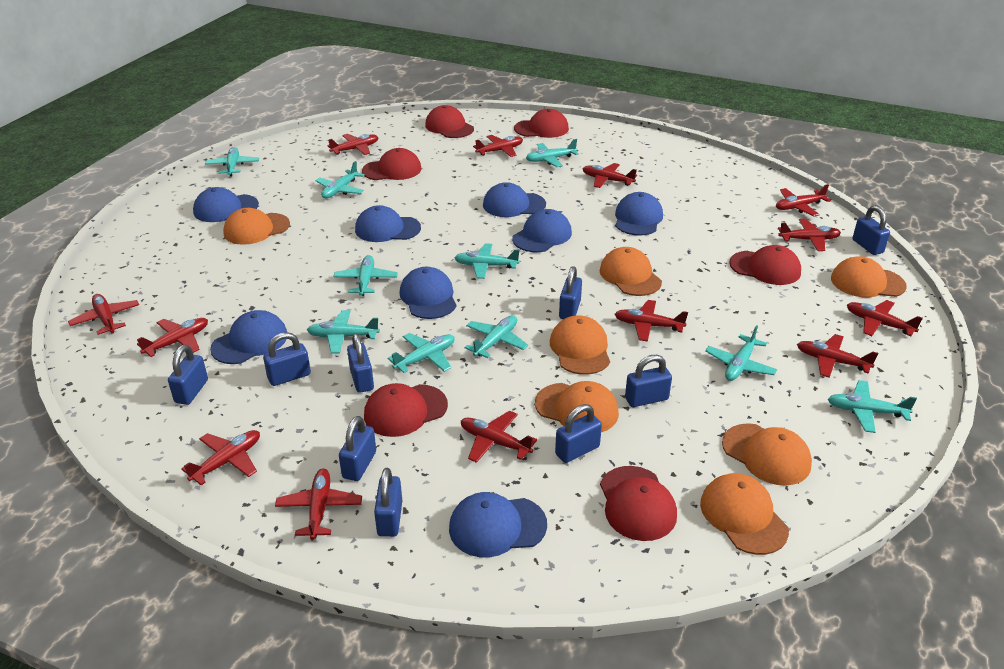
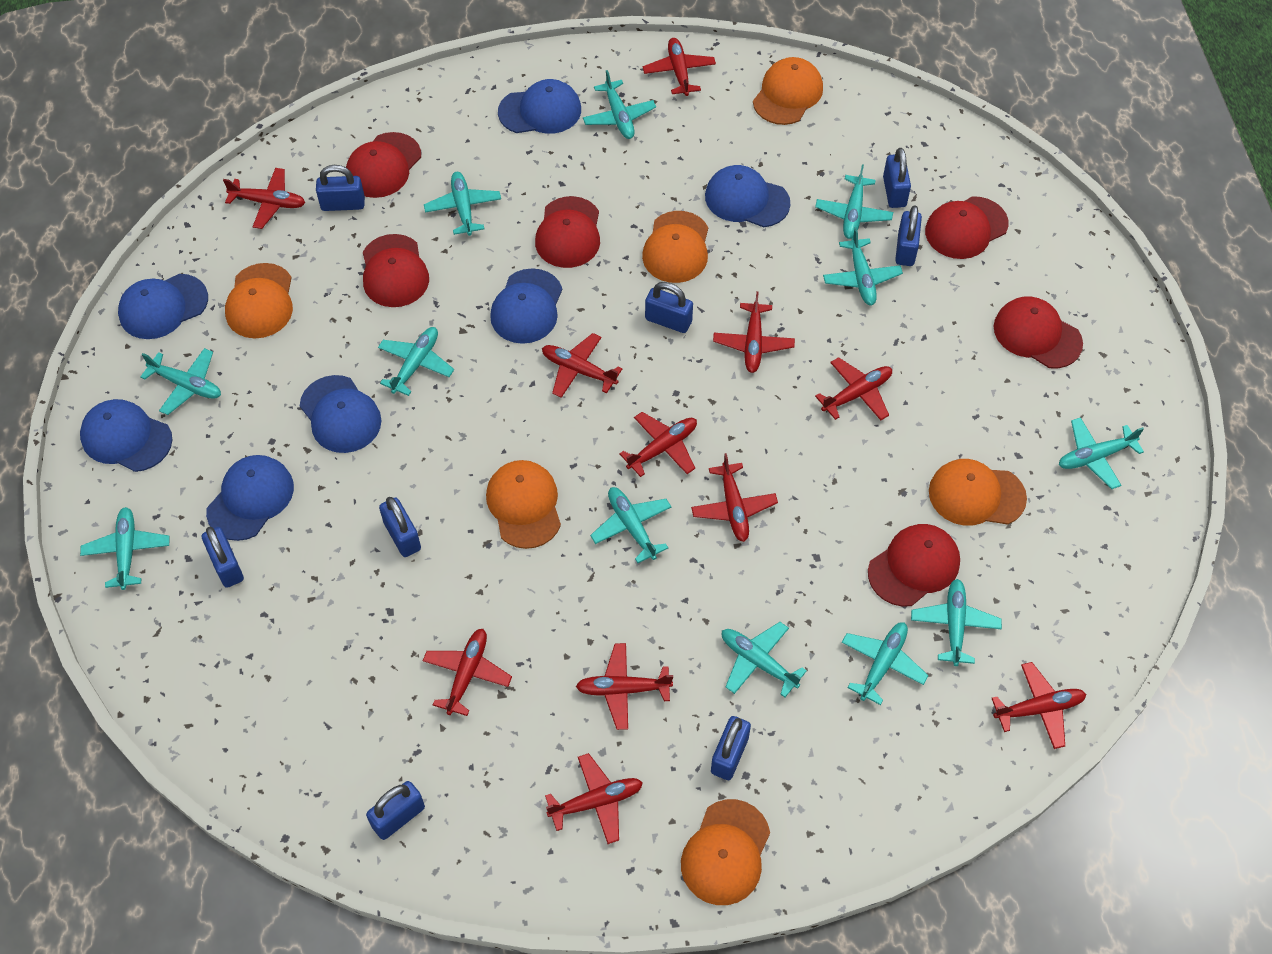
blue cap: [193,187,259,222] [210,310,287,364] [355,205,421,242] [400,267,457,319] [449,492,547,557] [483,182,546,217] [512,209,572,252] [615,192,663,236] = 8 -> [80,399,172,472] [118,274,208,339] [206,455,294,541] [300,375,382,453] [490,268,562,344] [498,79,581,134] [705,165,790,227] = 7
blue padlock: [168,345,208,405] [263,332,311,386] [339,416,376,481] [347,334,374,393] [374,468,402,537] [555,404,602,463] [559,266,582,319] [625,355,672,407] [853,205,890,255] = 9 -> [202,527,244,588] [316,165,365,211] [366,781,425,840] [379,497,421,557] [645,282,693,333] [711,716,751,780] [883,148,911,208] [895,205,922,266] = 8
orange cap: [223,208,290,245] [535,381,619,432] [550,316,610,375] [600,247,662,296] [700,473,789,555] [722,423,812,486] [831,256,907,297] = 7 -> [225,263,293,338] [486,460,561,549] [642,211,708,283] [681,799,770,905] [753,57,823,125] [929,459,1027,526] = 6
red plane: [68,294,139,335] [137,318,208,357] [181,430,260,485] [275,468,362,540] [327,134,378,155] [461,410,537,463] [473,135,523,157] [583,163,637,188] [615,300,688,342] [776,184,831,217] [778,219,841,251] [797,334,878,378] [847,300,923,336] = 13 -> [223,168,305,229] [423,629,512,716] [542,333,623,398] [545,753,643,844] [576,643,673,730] [619,412,697,477] [643,38,716,96] [691,453,778,542] [713,291,795,373] [815,357,892,420] [991,662,1086,749] = 11
turquoise plane: [205,147,259,176] [307,310,380,353] [315,161,365,198] [333,255,398,296] [388,333,455,373] [455,243,520,279] [464,315,528,358] [526,139,579,167] [705,325,777,381] [828,380,917,433] = 10 -> [80,507,169,590] [140,348,221,415] [378,327,454,396] [424,172,501,236] [583,70,656,139] [590,487,672,563] [722,622,807,697] [815,164,893,239] [823,227,903,305] [841,622,929,705] [911,579,1002,666] [1059,417,1144,489] = 12

